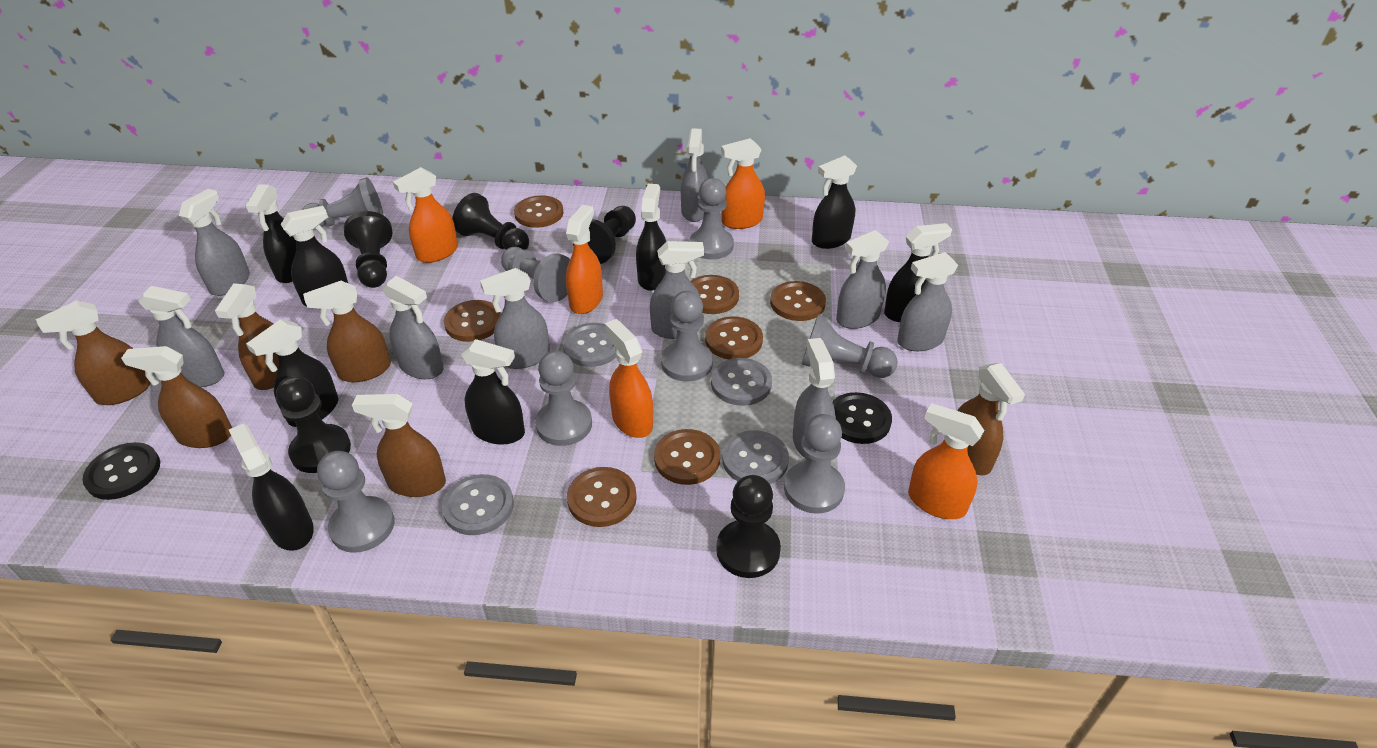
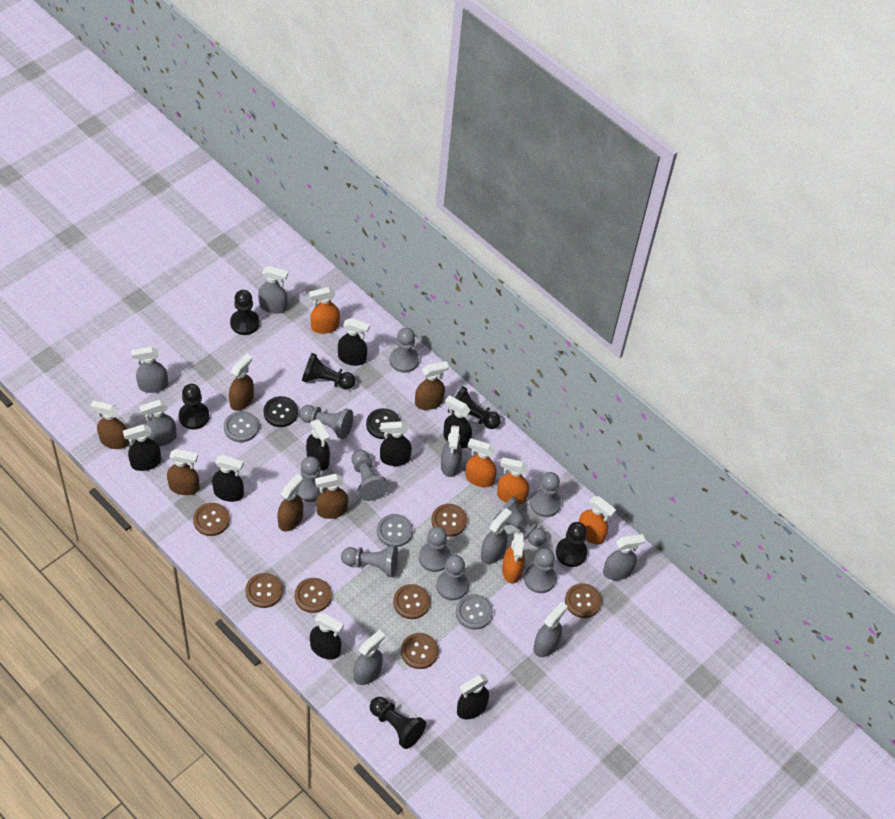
black pawn: [276,376,351,473] [344,211,392,288] [452,193,529,250] [573,206,636,264] [716,475,781,578] = 5 -> [179,384,209,430] [230,290,260,335] [302,353,355,390] [370,697,426,749] [448,386,501,429] [556,522,587,567] = 6
grey button: [442,474,514,535] [563,323,616,367] [711,358,772,406] [722,430,789,484] = 4 -> [224,411,259,442] [377,514,413,547] [456,594,493,630] = 3
grey pawn: [302,177,384,229] [317,451,395,553] [501,247,570,302] [535,351,592,446] [661,291,713,382] [689,178,734,259] [784,414,845,514] [802,314,898,378] = 8 -> [296,456,326,502] [299,405,353,439] [341,545,398,577] [351,450,389,501] [390,328,419,373] [419,527,451,572] [436,555,468,600] [493,497,546,546] [524,548,556,593] [530,472,561,517] = 10
grey spray bottle: [138,286,224,387] [179,189,250,296] [382,276,444,379] [480,268,550,369] [650,241,704,339] [681,128,708,222] [793,338,836,459] [836,230,889,329] [897,252,958,351] = 9 -> [131,347,168,393] [139,400,177,446] [258,266,288,314] [354,630,385,685] [441,426,462,477] [481,508,512,564] [534,602,568,657] [603,534,645,580] = 8

